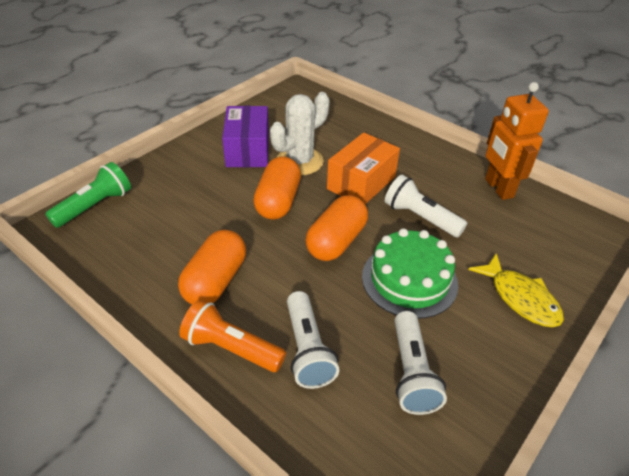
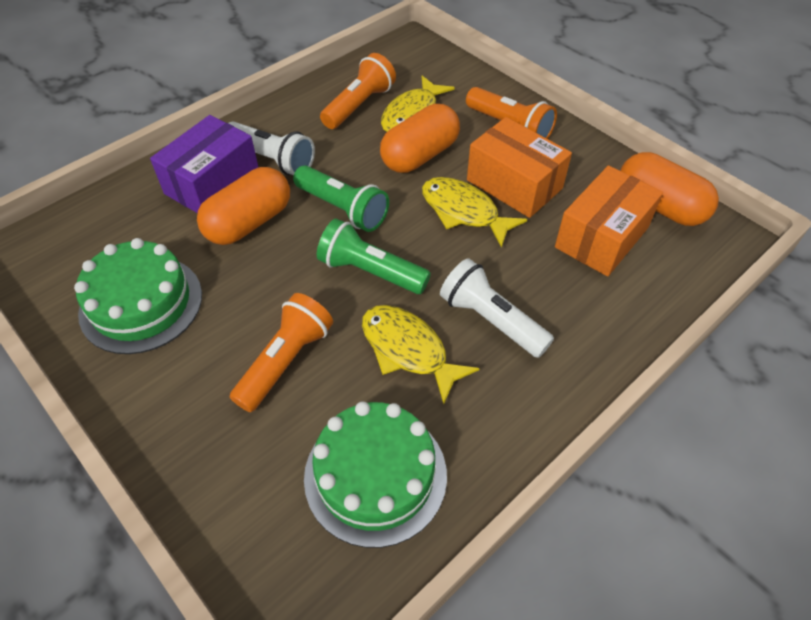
green cake: [362,228,458,319] = 1 -> [74,238,202,354] [304,402,447,548] = 2
green flashlight: [45,162,131,228] = 1 -> [293,165,389,232] [317,219,431,294] = 2
orange box: [327,132,400,204] = 1 -> [467,117,572,218] [555,165,663,276] = 2
orange flashlight: [179,299,286,372] = 1 -> [230,293,333,412] [320,53,396,129] [466,87,557,139] = 3
orange robot: [485,82,549,200] = 1 -> none = 0
white cactus: [270,92,330,175] = 1 -> none = 0
white flashlight: [287,291,339,389] [385,175,467,237] [394,311,447,415] = 3 -> [229,121,315,175] [440,258,554,358] = 2
yellow fish: [468,253,564,327] = 1 -> [362,305,480,404] [381,76,455,132] [422,177,527,248] = 3

